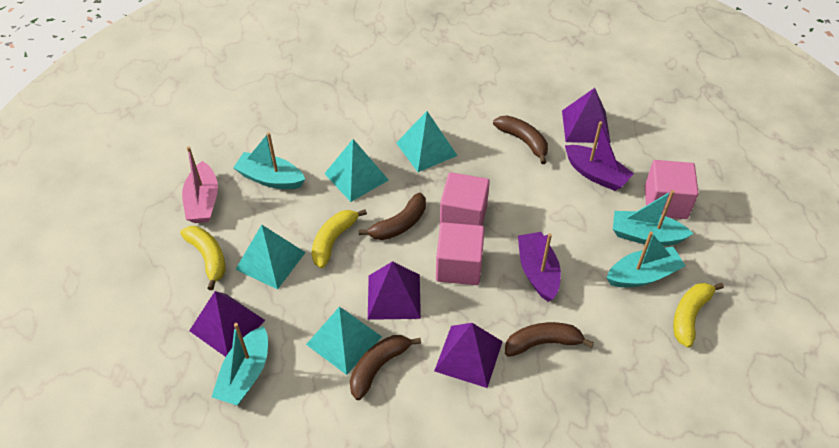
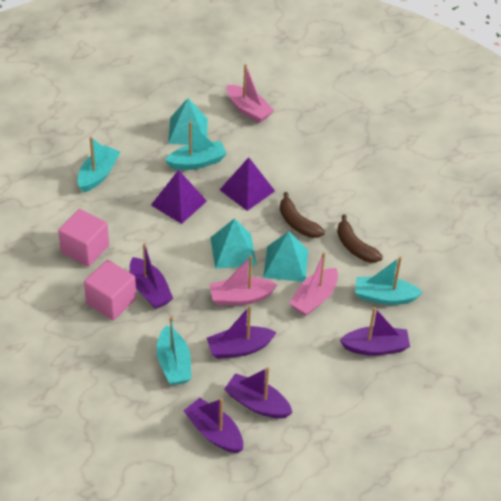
brown banana: [350,335,421,400] [359,193,426,240] [493,116,548,164] [505,322,594,357] = 4 -> [280,192,325,238] [337,215,383,263] = 2
pink boat: [182,146,218,223] = 1 -> [210,255,277,305] [227,64,274,123] [289,252,338,316] = 3
pink cube: [436,222,485,285] [440,172,490,226] [645,160,699,219] = 3 -> [58,209,109,267] [84,260,136,320] = 2
purple boat: [518,232,561,302] [565,121,634,191] = 2 -> [130,243,173,309] [184,398,243,453] [207,306,277,359] [224,367,293,419] [340,307,410,356] = 5
purple pyramid: [189,291,265,357] [368,261,421,320] [434,323,503,388] [562,88,611,143] = 4 -> [151,170,207,224] [220,157,275,211] = 2
turquoise pyramid: [235,225,306,290] [306,307,382,375] [324,139,389,202] [396,111,457,172] = 4 -> [168,98,208,145] [210,218,257,269] [263,231,308,282] = 3
yellow banana: [180,226,226,290] [312,209,367,268] [673,283,724,348] = 3 -> none = 0

